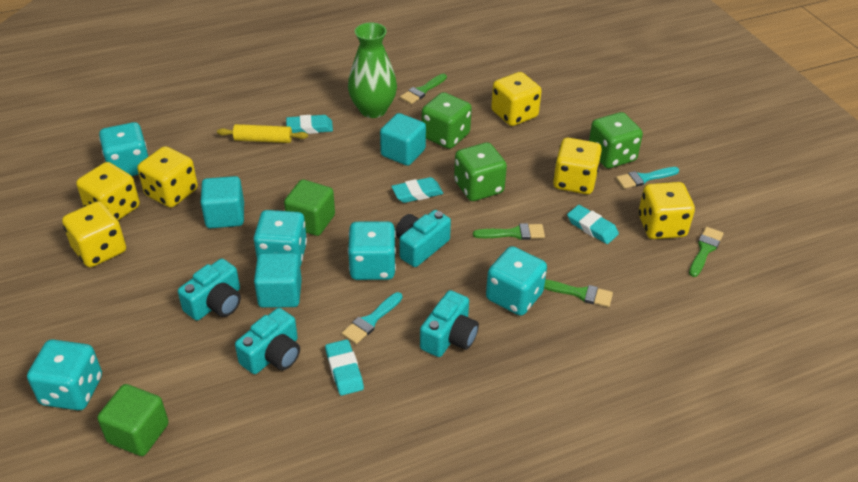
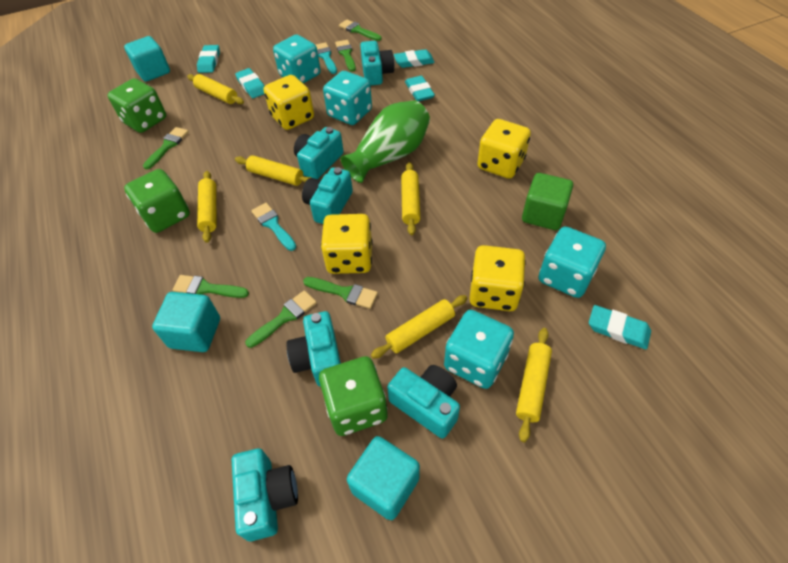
green brush: [400,74,447,104] [473,223,545,240] [544,279,613,307] [689,227,724,277] = 4 -> [143,127,189,170] [172,275,249,298] [245,290,317,348] [303,277,378,309] [335,40,356,72] [339,20,381,41] = 6
green cube: [97,384,169,456] [284,179,335,236] = 2 -> [522,173,573,230] = 1
turquoise camera: [178,258,241,321] [235,308,300,374] [395,210,451,267] [420,290,479,357] = 4 -> [232,449,298,541] [286,311,341,387] [294,127,344,179] [302,167,353,224] [360,41,394,86] [387,365,460,439] = 6
turquoise dice: [27,340,102,410] [99,122,148,176] [254,210,307,266] [348,221,396,280] [486,246,547,316] = 5 -> [273,35,321,83] [323,71,372,125] [444,310,514,389] [539,226,606,298] = 4
turquoise eraser: [286,115,333,134] [325,339,364,396] [391,177,443,203] [567,205,619,244] = 4 -> [197,45,220,73] [235,68,265,98] [394,49,435,68] [405,76,435,102] [589,305,651,350] = 5
yellow dice: [62,201,126,267] [76,162,140,220] [137,146,198,208] [491,72,542,126] [553,138,602,194] [638,182,695,239] = 6 -> [264,75,314,130] [321,214,373,274] [469,245,526,311] [477,119,531,179] = 4
yellow rolling pin: [217,124,308,143] = 1 -> [187,74,244,104] [197,171,217,243] [235,155,312,186] [371,295,467,359] [401,162,420,235] [516,328,552,442] = 6

